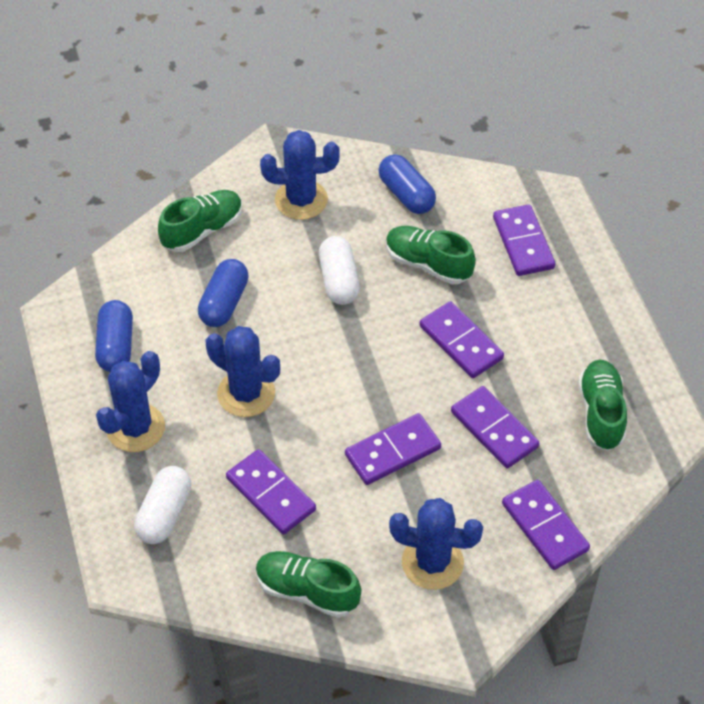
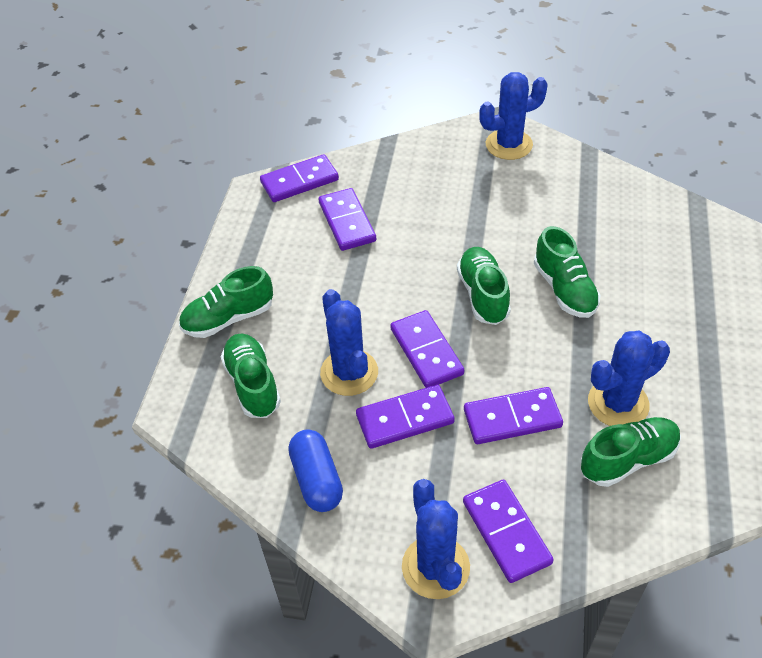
blue capsule: [95,300,133,372] [198,259,249,327] [378,154,436,214] = 3 -> [288,429,343,512] = 1
green shoe: [158,190,243,252] [256,551,361,618] [386,226,476,285] [578,360,627,451] = 4 -> [179,266,273,338] [220,333,281,418] [457,247,511,325] [534,226,600,318] [581,417,681,487] = 5
white capsule: [134,466,191,544] [319,236,360,305] = 2 -> none = 0

